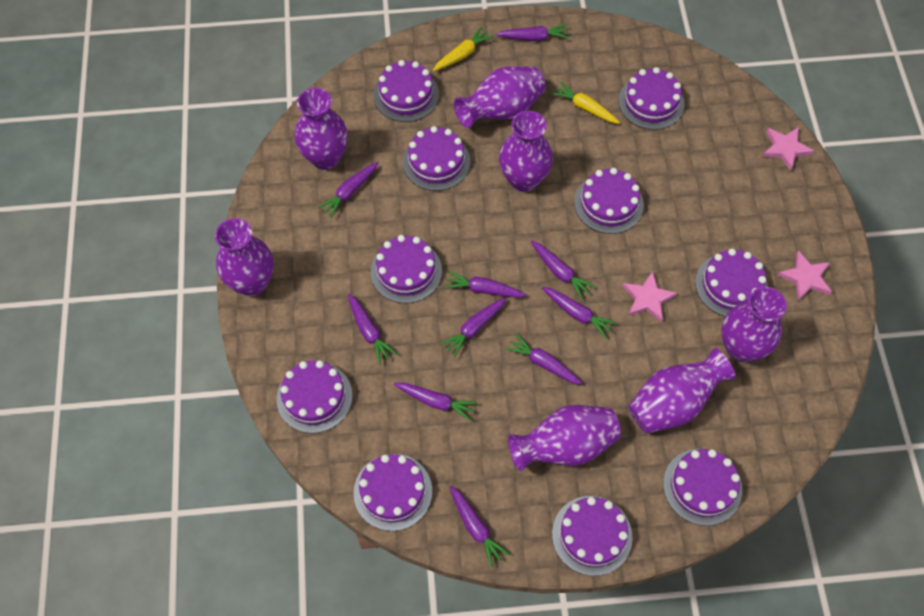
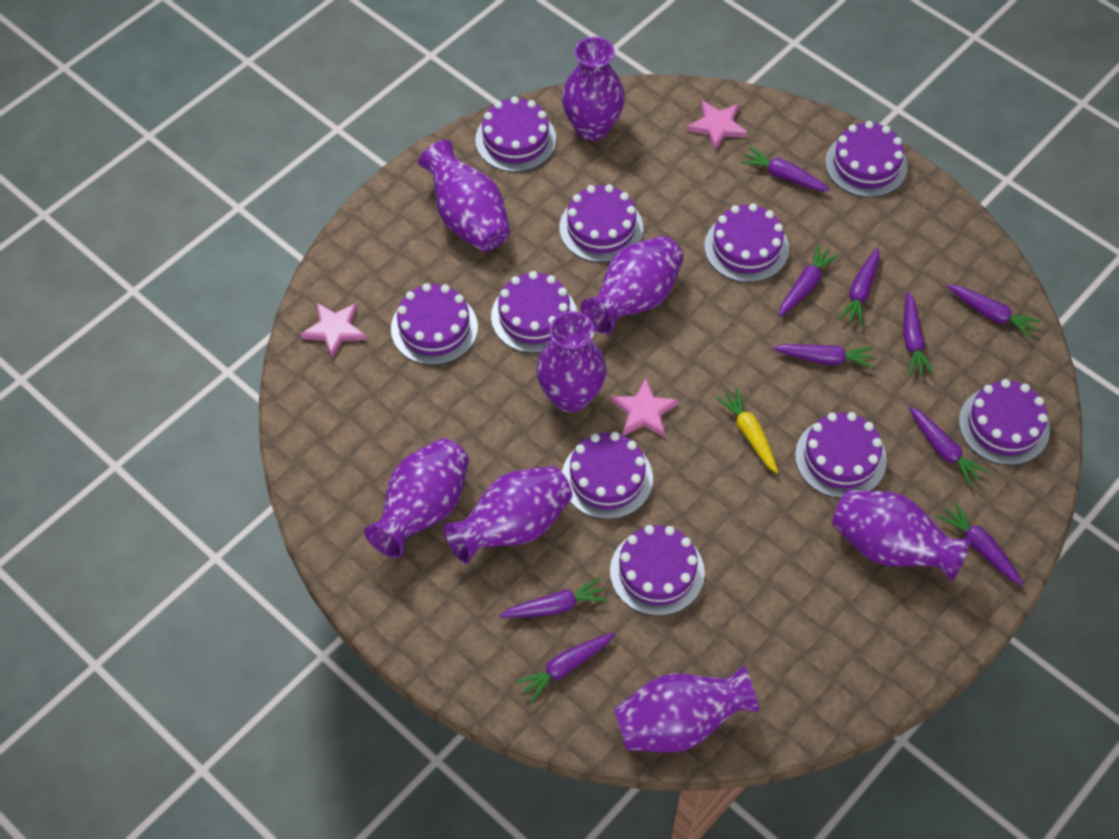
purple vase: [215,218,274,296] [295,88,348,170] [454,66,546,128] [499,111,553,192] [508,405,621,471] [628,348,736,434] [721,287,787,362] = 7 -> [364,438,469,558] [418,140,510,252] [443,466,572,564] [536,311,606,412] [562,37,625,141] [580,236,683,334] [614,666,759,752] [832,490,970,581] = 8
yellow carrot: [433,27,493,71] [551,82,620,124] = 2 -> [716,388,778,474] = 1

